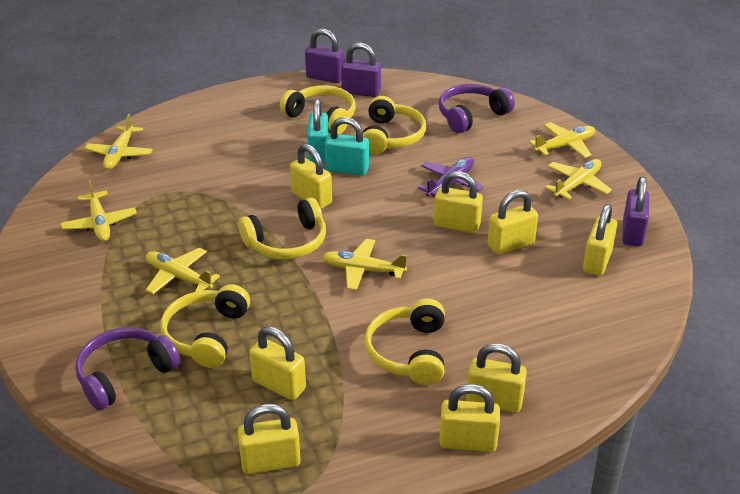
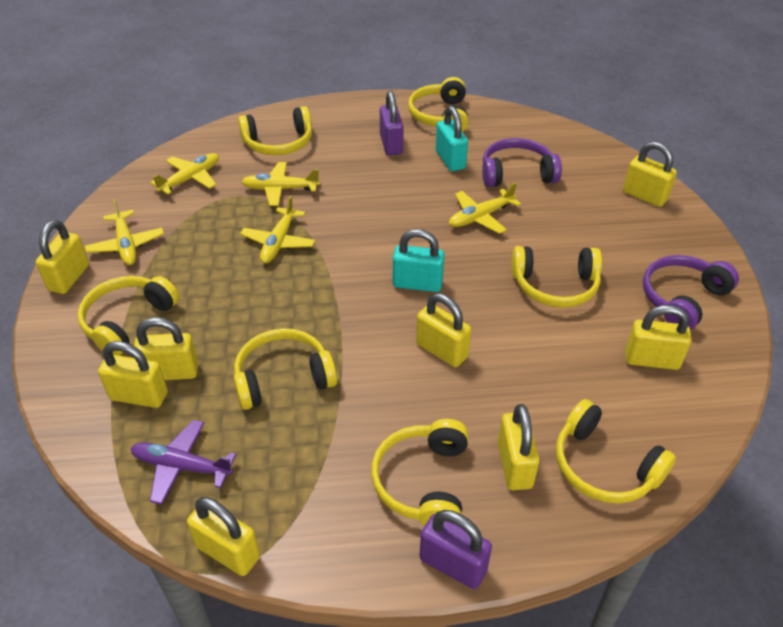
purple padlock: [305,29,344,83] [341,43,381,97] [622,176,649,246] = 3 -> [380,91,404,155] [420,510,492,589] = 2
yellow headphones: [161,284,250,368] [239,198,326,259] [280,85,356,134] [363,96,426,155] [365,299,445,385] = 5 -> [78,276,179,356] [234,329,337,410] [238,106,312,155] [371,419,469,526] [408,77,469,132] [511,246,602,308] [556,399,676,503] = 7
yellow plane: [61,180,137,242] [85,114,153,170] [146,248,220,294] [322,239,407,290] [529,122,595,158] [545,159,612,199] = 6 -> [85,199,164,265] [150,153,219,194] [240,195,315,263] [242,162,320,206] [449,183,521,234] = 5

